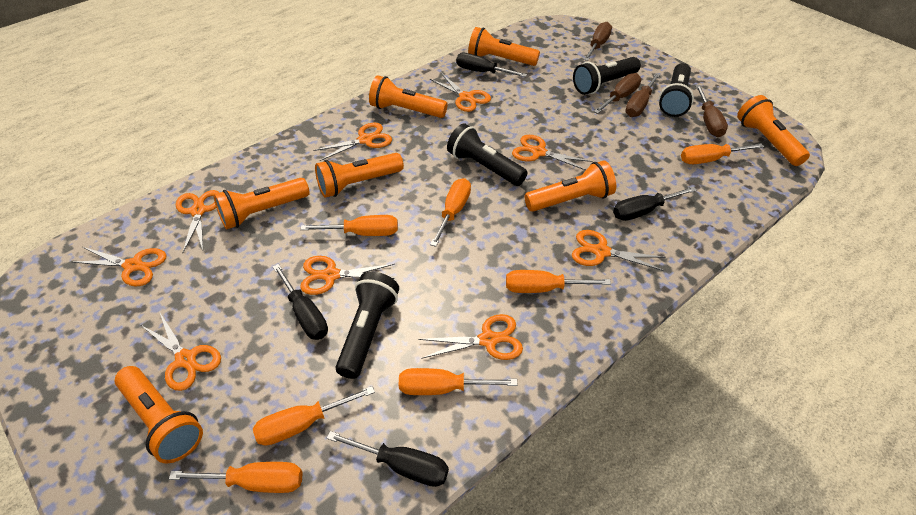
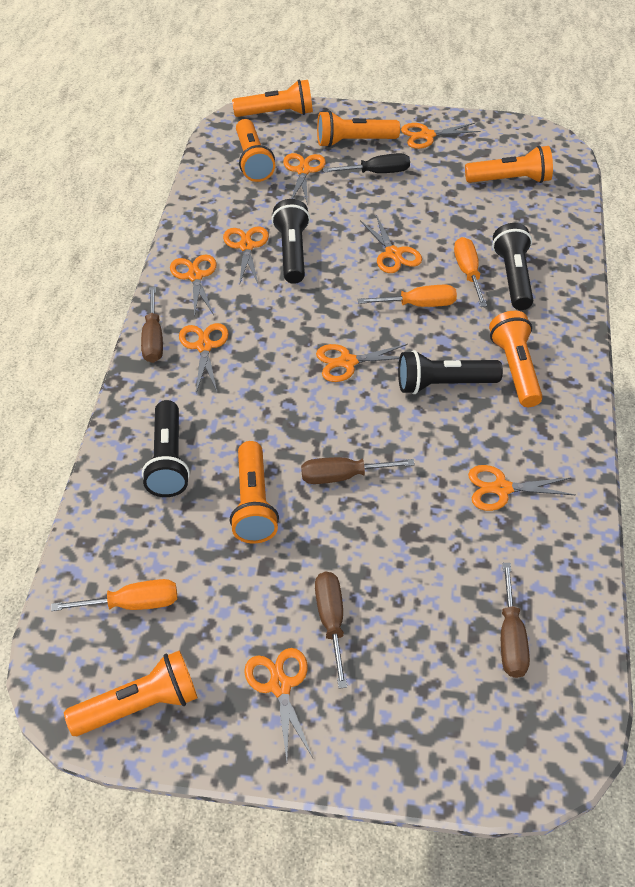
black screwdriver: [272,264,328,340] [327,431,449,487] [456,53,527,77] [613,186,697,221] = 4 -> [323,153,410,173] = 1
orange screwdriver: [169,462,303,493] [253,386,375,446] [301,215,398,236] [399,368,517,395] [430,178,471,247] [506,270,611,293] [681,143,764,164] = 7 -> [51,579,177,611] [358,285,457,307] [454,237,487,307] = 3

